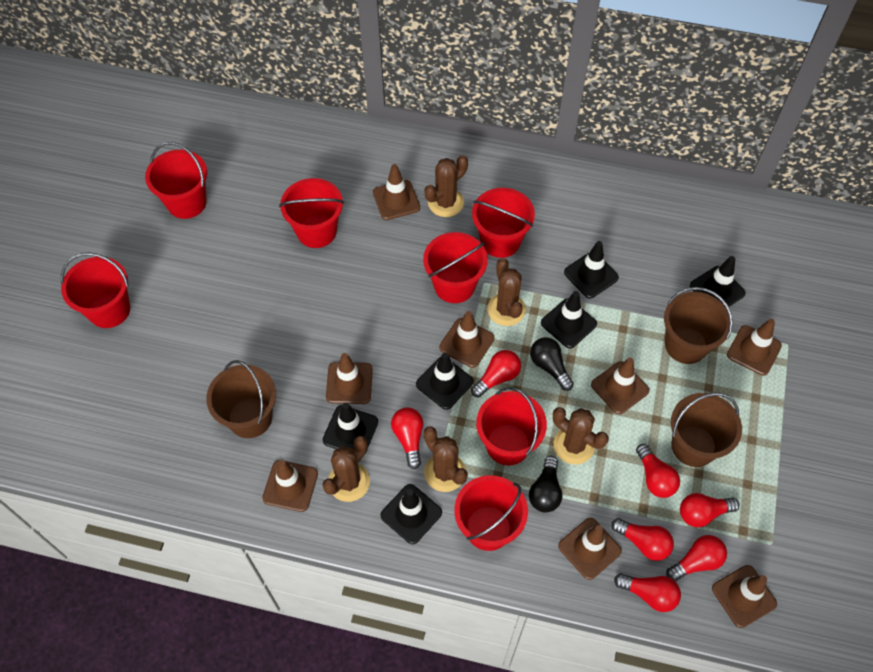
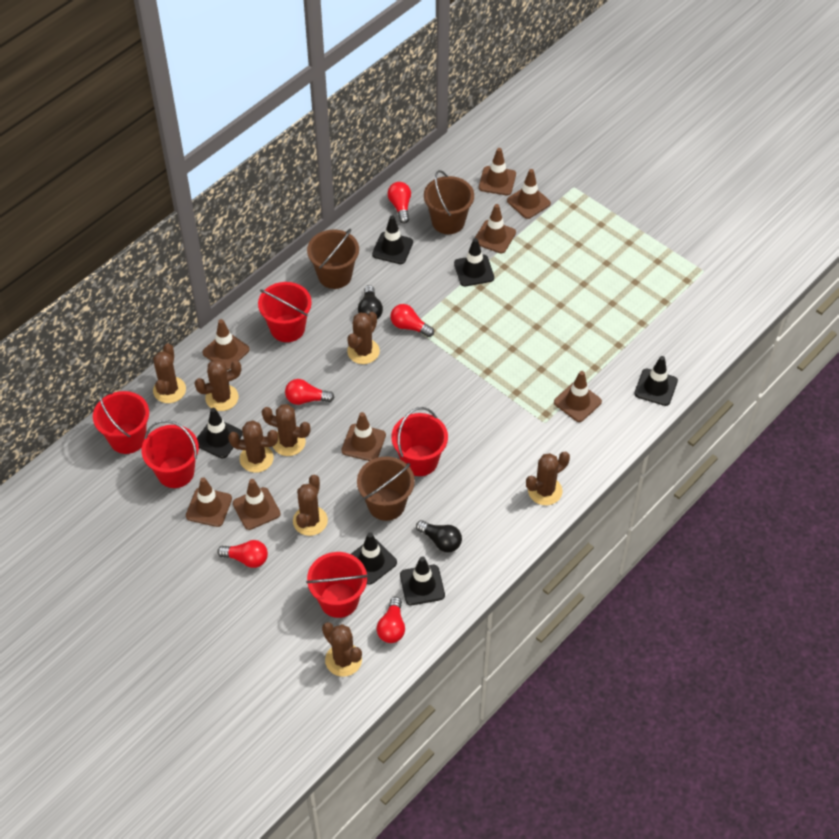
brown cactus: [322,436,370,502] [423,427,468,492] [425,155,468,217] [487,258,526,326] [553,407,608,464] = 5 -> [153,343,186,403] [194,359,241,411] [228,420,278,473] [262,404,311,456] [293,475,328,536] [322,622,362,677] [347,312,380,364] [526,452,570,505] = 8
red bucket: [61,252,130,328] [145,142,207,219] [279,178,344,248] [423,232,488,303] [455,475,528,551] [472,188,535,258] [476,387,547,465] = 7 -> [93,390,149,454] [141,420,199,488] [258,282,312,342] [306,552,368,618] [391,407,448,476] = 5
red light bulb: [391,407,423,469] [471,350,521,398] [611,518,674,561] [614,573,681,612] [636,444,680,498] [666,535,727,581] [680,493,739,527] = 7 -> [217,540,268,568] [285,379,335,405] [377,597,405,643] [387,182,411,224] [390,304,434,337] = 5

